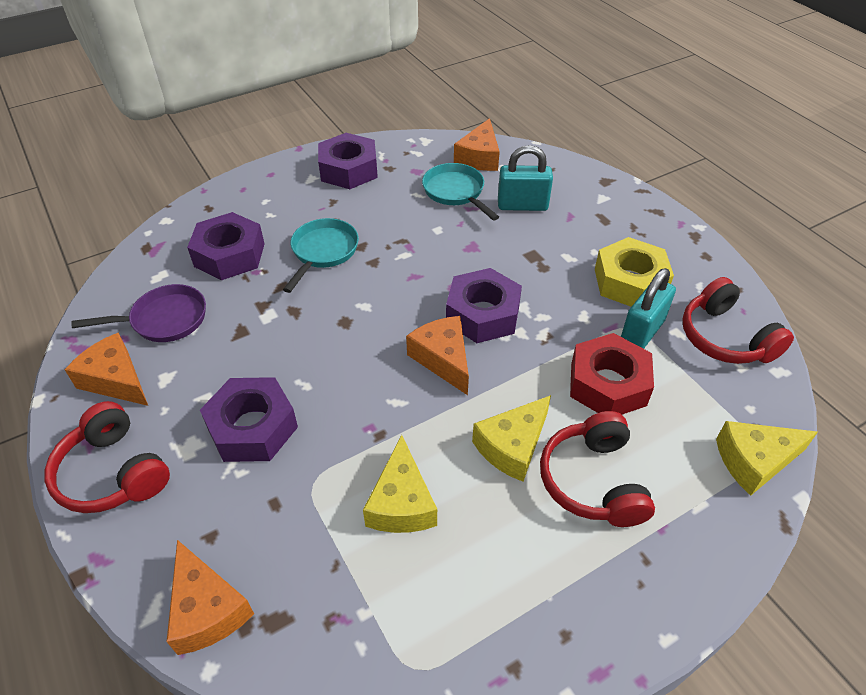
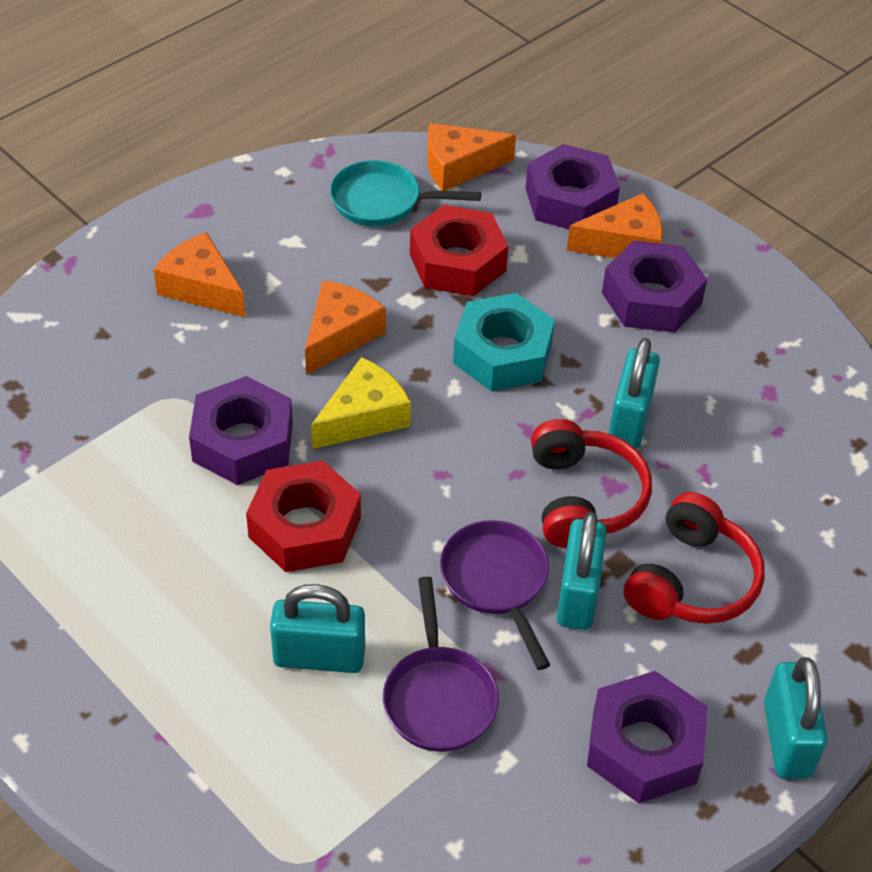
purple pan: [71,284,206,342] = 1 -> [383,577,499,752] [440,520,550,670] = 2
red headphones: [44,401,170,513] [540,411,655,527] [682,277,794,364] = 3 -> [531,419,652,548] [624,492,765,624] = 2
red nut: [570,333,654,415] = 1 -> [246,460,361,572] [410,205,508,296] = 2
turquoise nut: none = 0 -> [453,293,555,391] = 1
turquoise padlock: [498,145,553,211] [621,268,676,349] = 2 -> [270,584,365,673] [557,512,607,630] [609,338,660,449] [764,657,827,779] = 4
turquoise pan: [283,218,359,293] [422,163,499,221] = 2 -> [330,160,481,226] = 1
yellow cheese: [363,435,437,533] [472,395,551,482] [716,421,818,496] = 3 -> [311,357,411,449] = 1
yellow nut: [595,237,674,307] = 1 -> none = 0

